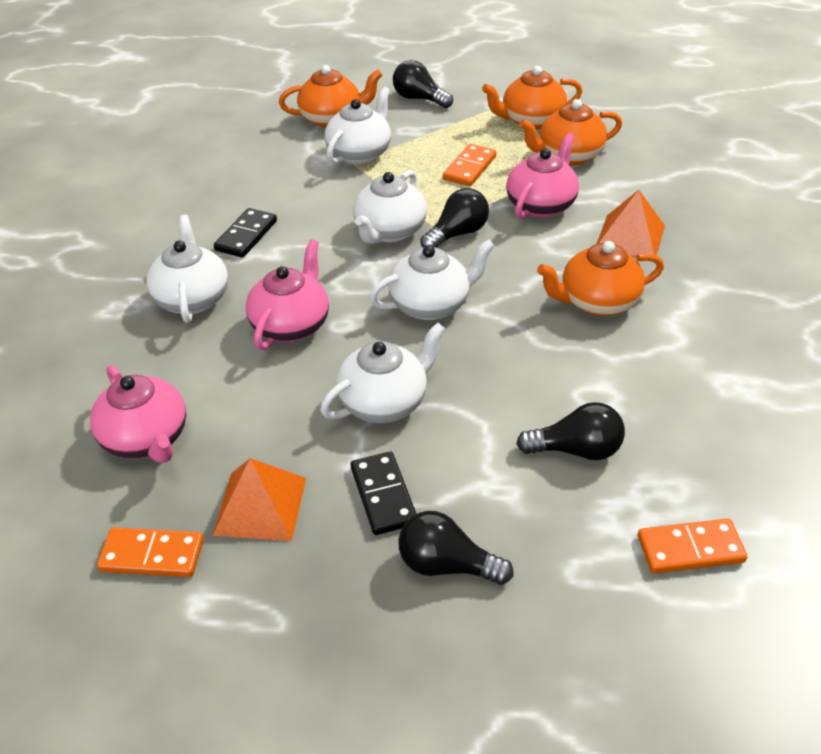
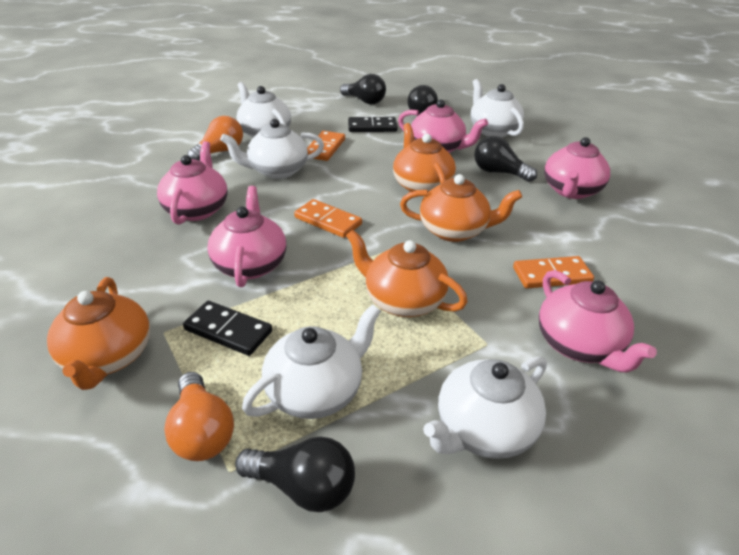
orange light bulb: none = 0 -> [164,372,234,461] [187,116,243,161] = 2
orange pyramid: [213,458,306,541] [597,190,665,256] = 2 -> none = 0
pink teapot: [90,365,186,463] [245,240,329,350] [506,133,579,219] = 3 -> [157,141,228,225] [207,186,286,287] [398,100,488,153] [539,270,657,373] [544,137,610,199] = 5

